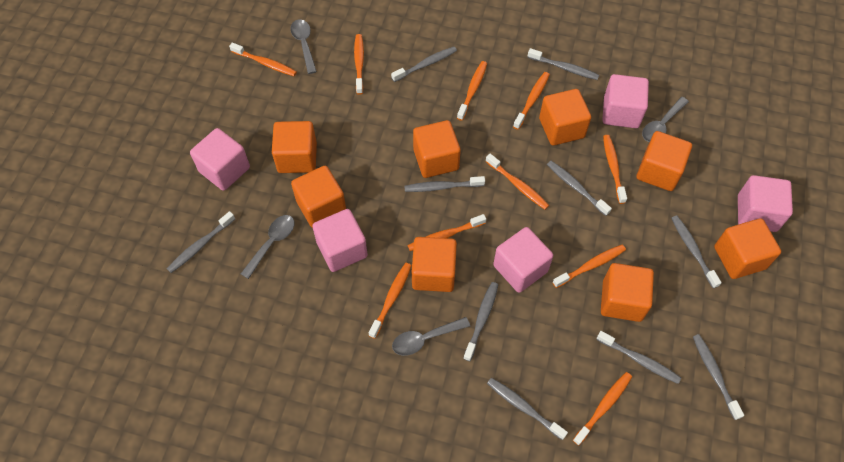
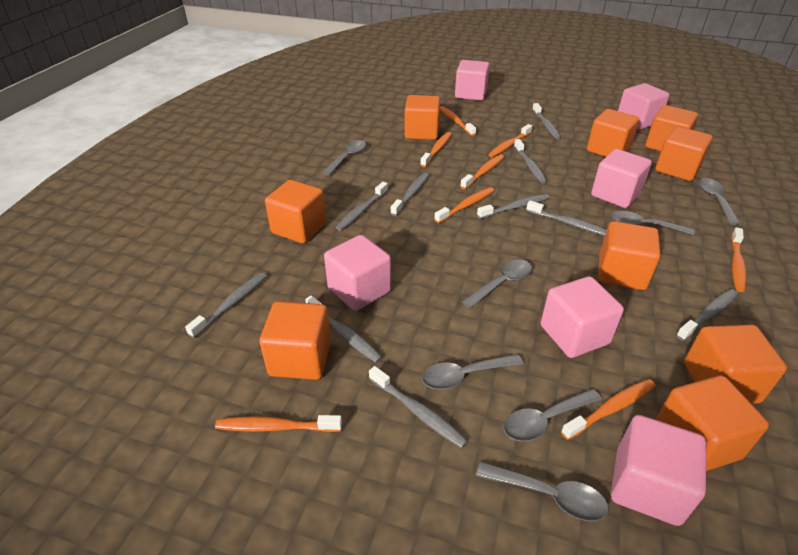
grey spoon: [241,215,295,279] [290,19,317,74] [392,317,470,356] [642,97,689,142] = 4 -> [322,140,366,175] [422,354,523,389] [462,260,532,308] [476,462,609,521] [504,389,602,442] [611,211,695,235] [699,178,740,225] = 7
orange cube: [272,121,317,173] [291,166,346,228] [412,237,457,292] [413,120,461,178] [539,89,591,146] [601,263,654,322] [637,131,692,191] [714,218,781,279] = 8 -> [259,301,331,380] [265,180,326,243] [404,95,440,140] [587,109,639,157] [598,221,661,290] [645,105,698,151] [655,126,713,181] [655,375,769,471] [684,325,787,404] = 9
orange toothbrush: [229,42,297,76] [354,34,364,95] [369,263,412,339] [407,214,486,251] [457,61,487,121] [486,154,549,210] [513,72,550,130] [552,245,626,288] [573,372,632,445] [603,135,627,204] = 10 -> [215,415,342,432] [420,132,452,167] [434,187,494,223] [440,106,476,136] [460,154,504,189] [488,124,532,157] [561,379,656,440] [731,227,746,292] = 8
pink cube: [190,128,250,191] [312,209,368,272] [493,227,553,293] [602,74,649,128] [738,175,793,232] = 5 -> [324,235,391,311] [455,60,490,101] [541,276,624,358] [591,149,652,208] [611,415,706,526] [618,83,669,130] = 6

